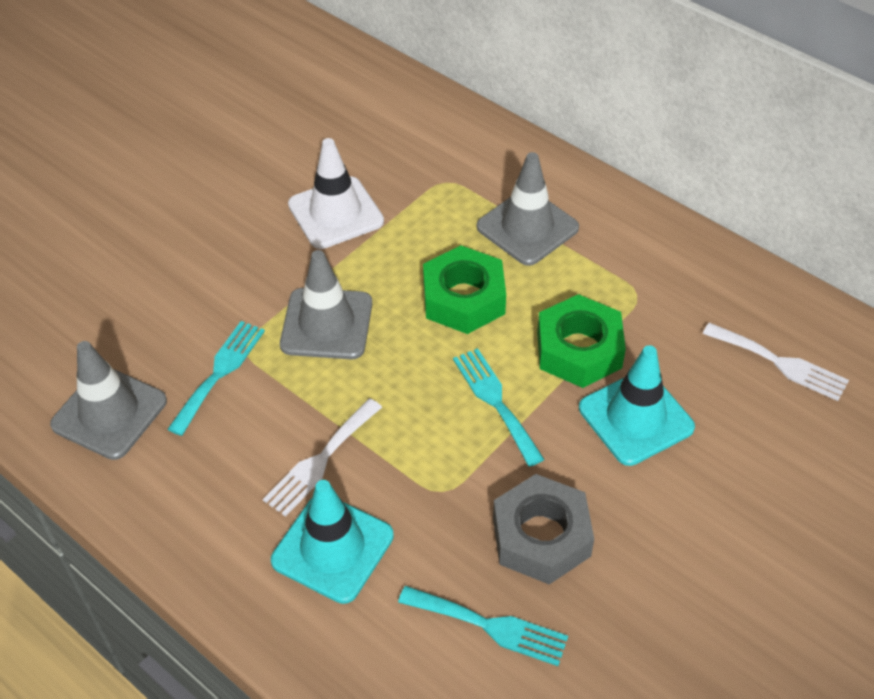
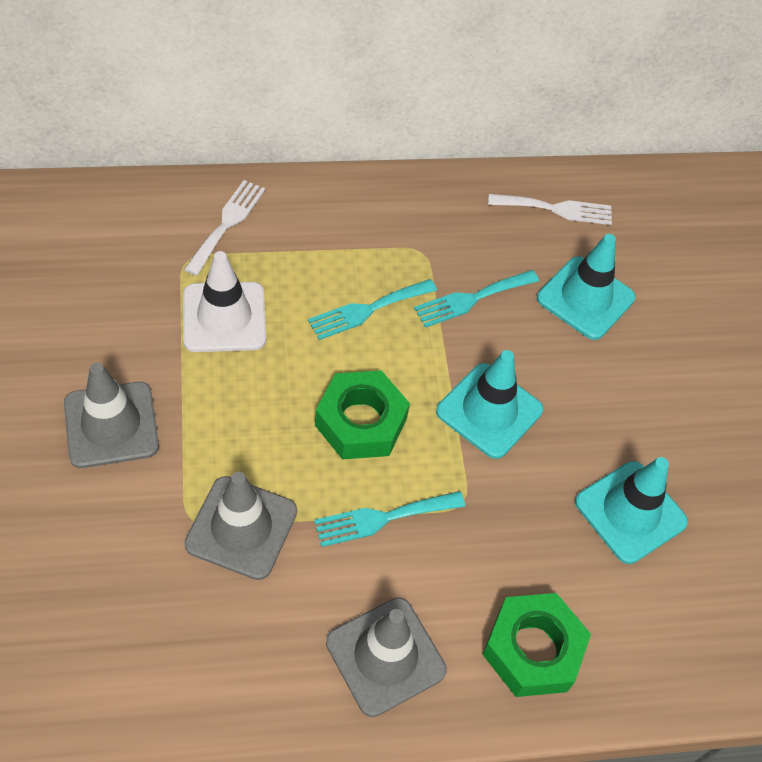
grey nut: [493,474,594,585] = 1 -> none = 0
turquoise traffic cone: [271,480,394,604] [579,345,695,466] = 2 -> [436,350,543,459] [537,234,636,340] [575,457,688,564] = 3

